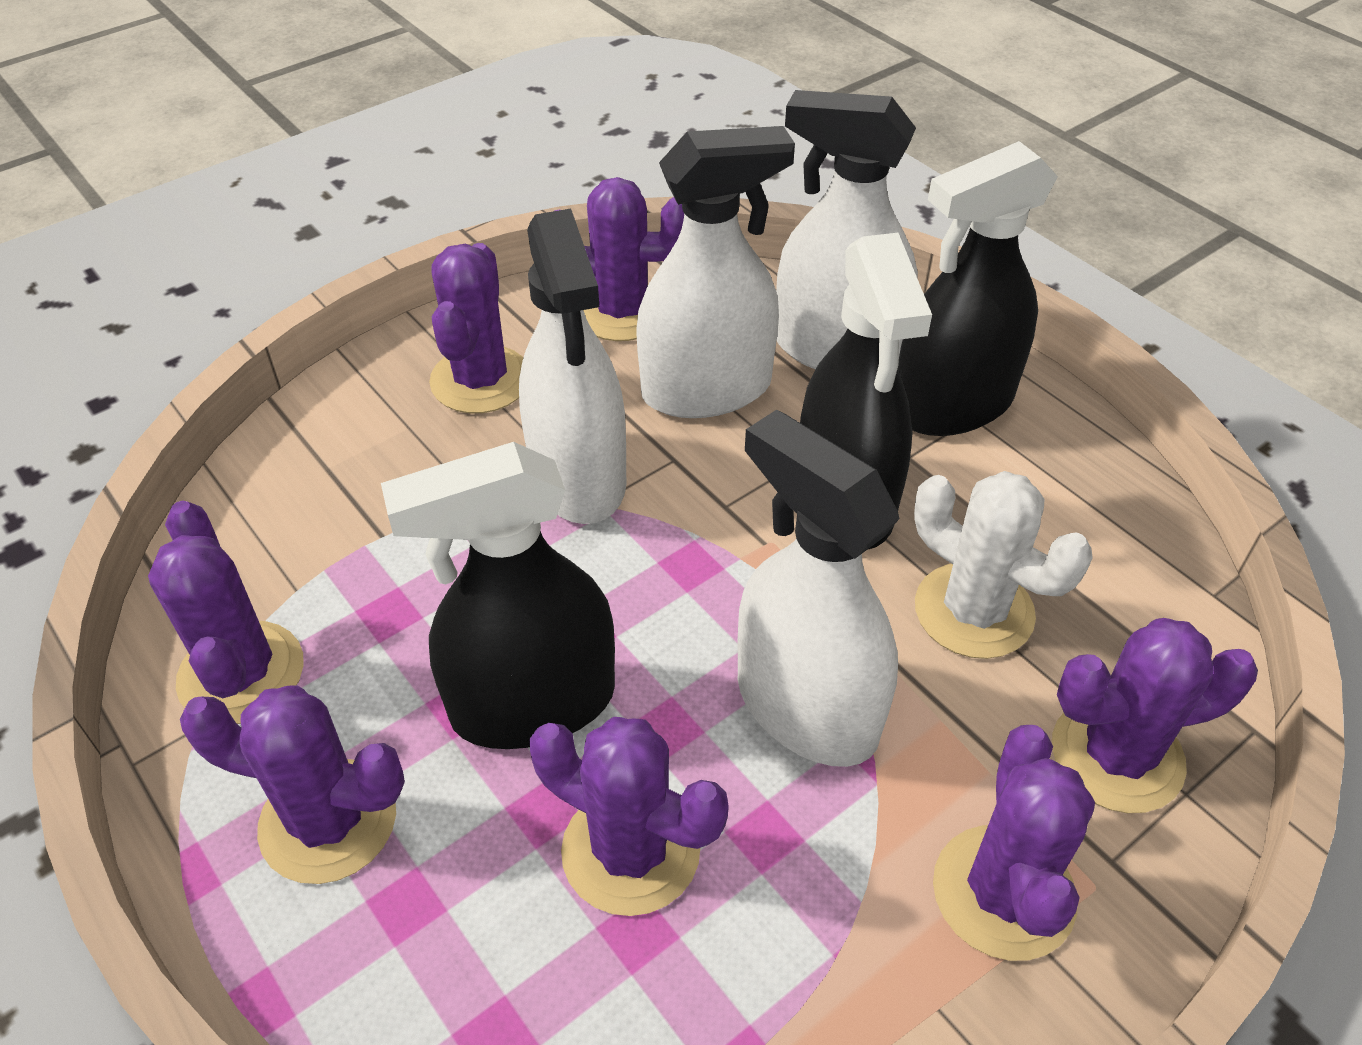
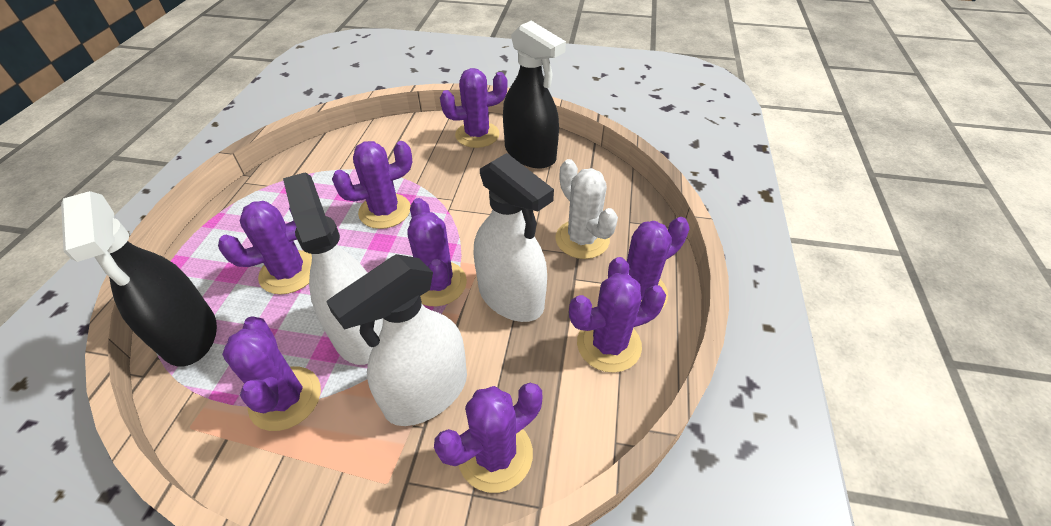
black spray bottle: [381,442,615,749] [800,233,932,549] [898,141,1058,436] = 3 -> [61,191,217,366] [503,21,566,168] = 2
purple cactus: [148,501,304,724] [180,685,405,884] [429,243,523,413] [530,717,729,916] [555,177,684,341] [933,725,1095,961] [1052,618,1258,813] = 7 -> [218,201,312,295] [222,316,321,431] [332,141,412,229] [407,198,467,306] [434,383,542,493] [440,68,508,148] [569,273,666,373] [608,217,690,308] = 8
white spray bottle: [519,209,626,524] [636,126,795,418] [738,410,900,767] [776,90,918,370] = 4 -> [283,172,383,365] [326,254,467,426] [474,153,554,322] = 3

